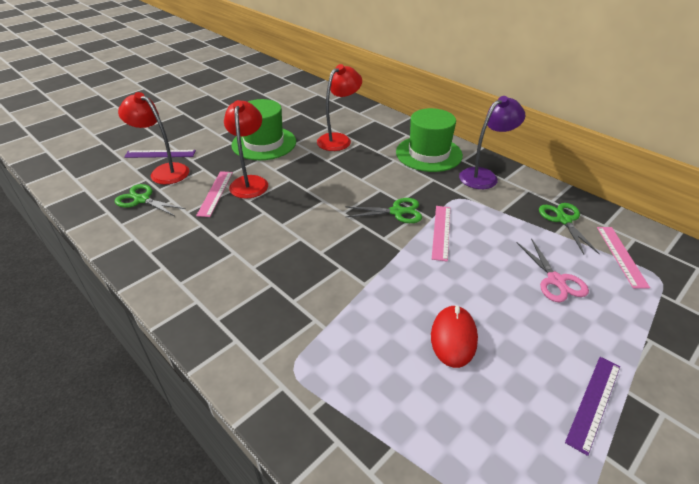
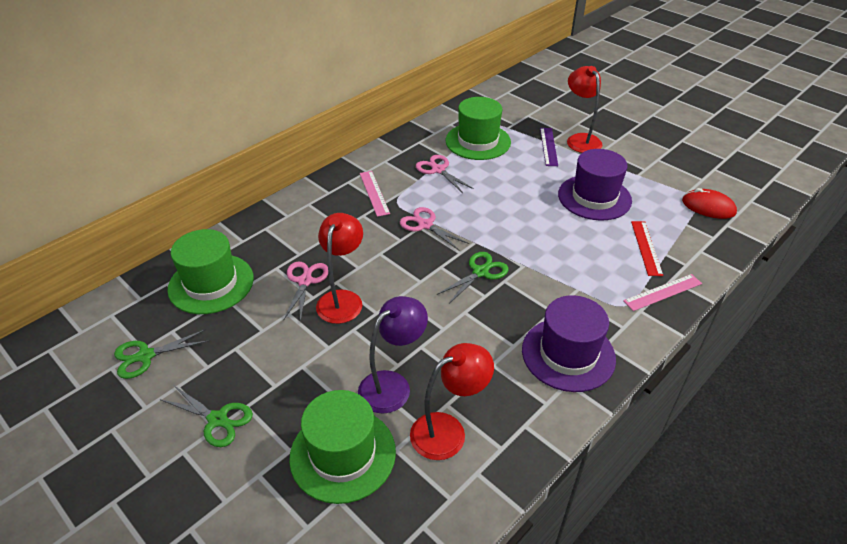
green hat: [231,99,296,160] [396,108,463,172] = 2 -> [168,229,254,314] [289,390,396,504] [446,97,511,160] = 3
pink ruler: [196,171,233,217] [432,206,450,262] [597,227,650,288] = 3 -> [360,171,390,217] [623,274,702,311] = 2
pink scissors: [517,238,589,302] = 1 -> [283,262,328,323] [400,207,469,250] [416,155,474,193] = 3
purple hat: none = 0 -> [522,295,616,392] [558,149,632,220] = 2
purple ruler: [124,150,196,158] [565,357,620,456] = 2 -> [540,128,558,166] = 1
red ruler: none = 0 -> [631,221,663,276] = 1

